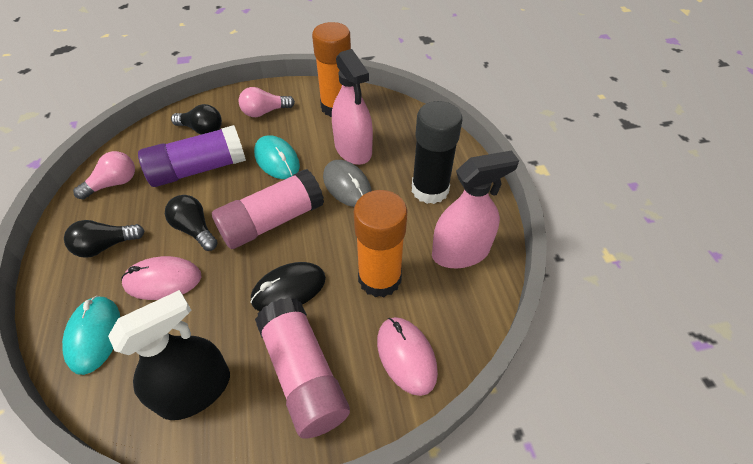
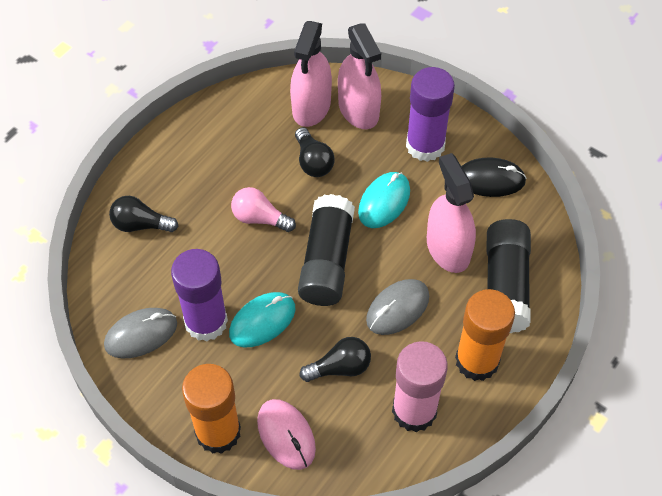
black glue stick: [412,101,462,204] = 1 -> [298,194,355,306] [486,219,531,333] = 2
black spray bottle: [108,290,230,420] = 1 -> none = 0
grey mouse: [323,160,372,207] = 1 -> [104,308,177,358] [366,279,429,335] = 2
pink glue stick: [212,169,324,249] [255,297,350,439] = 2 -> [392,341,448,432] = 1
pink light bulb: [73,151,135,200] [239,87,295,117] = 2 -> [231,187,296,232] = 1
pink mouse: [121,256,201,300] [377,317,438,396] = 2 -> [257,399,316,470] = 1
pink spray bottle: [332,49,373,165] [432,150,519,268] = 2 -> [290,21,332,127] [338,23,381,129] [427,153,476,273] = 3
purple glue stick: [138,125,246,187] = 1 -> [171,249,228,342] [406,67,455,162] = 2

